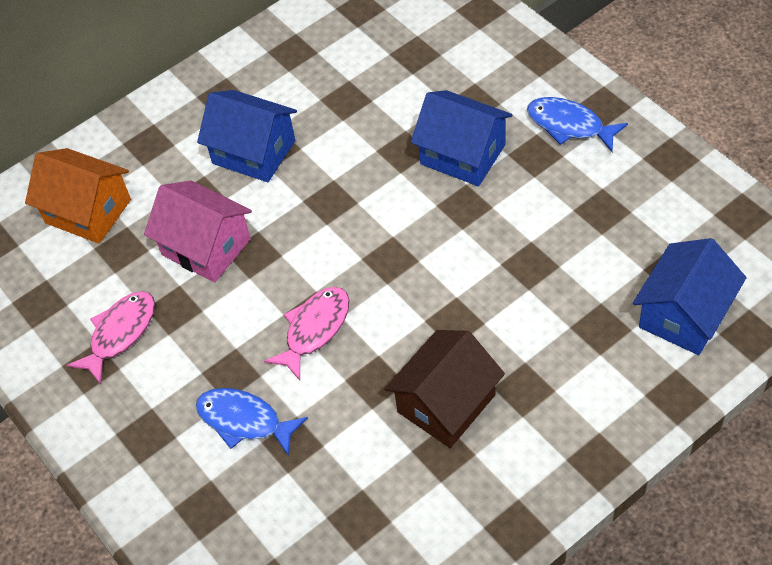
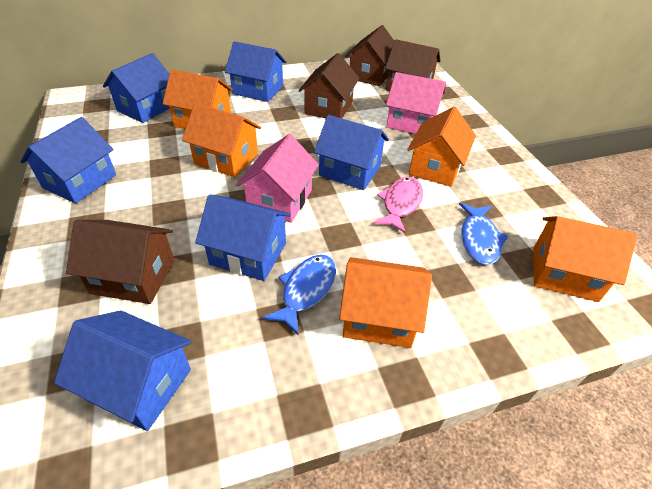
blue house: [197,90,297,182] [411,90,512,186] [633,238,747,355] = 3 -> [20,117,116,204] [54,310,191,431] [103,53,170,123] [195,194,291,281] [225,41,286,102] [314,115,389,190] = 6
brown house: [384,330,505,448] = 1 -> [66,220,175,304] [299,53,360,118] [345,25,394,86] [385,39,440,91] = 4
orange house: [25,148,131,244] = 1 -> [163,70,233,129] [182,103,261,177] [339,257,432,348] [407,107,476,187] [533,216,637,302] = 5
pink fish: [67,291,155,385] [264,287,349,380] = 2 -> [373,177,423,234] = 1
pink house: [144,181,252,283] = 1 -> [236,134,319,223] [386,72,446,134] = 2

